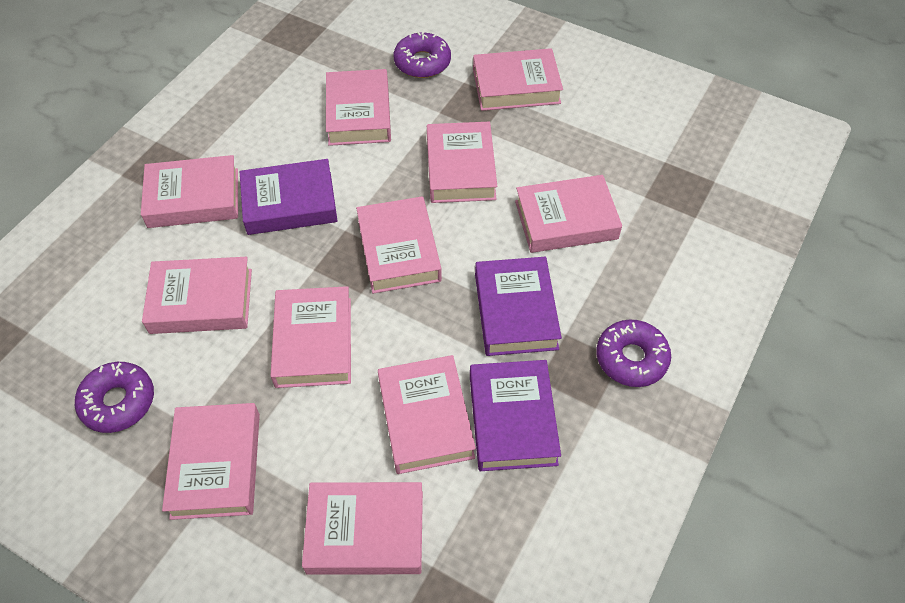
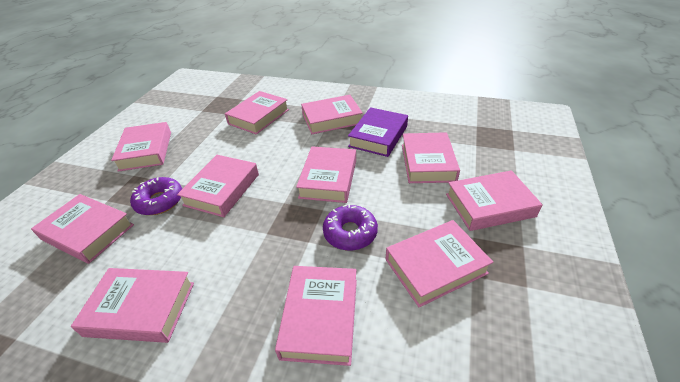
purple book: [240,159,338,235] [470,360,561,471] [475,257,562,356] = 3 -> [348,107,408,157] = 1
purple donut: [75,362,154,433] [394,31,451,78] [596,319,671,387] = 3 -> [130,177,182,215] [323,204,378,251] = 2

